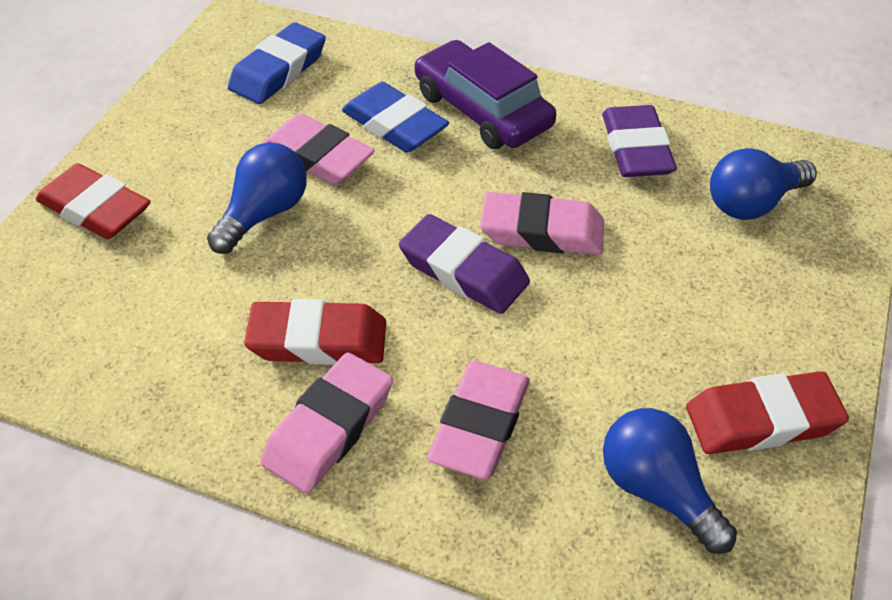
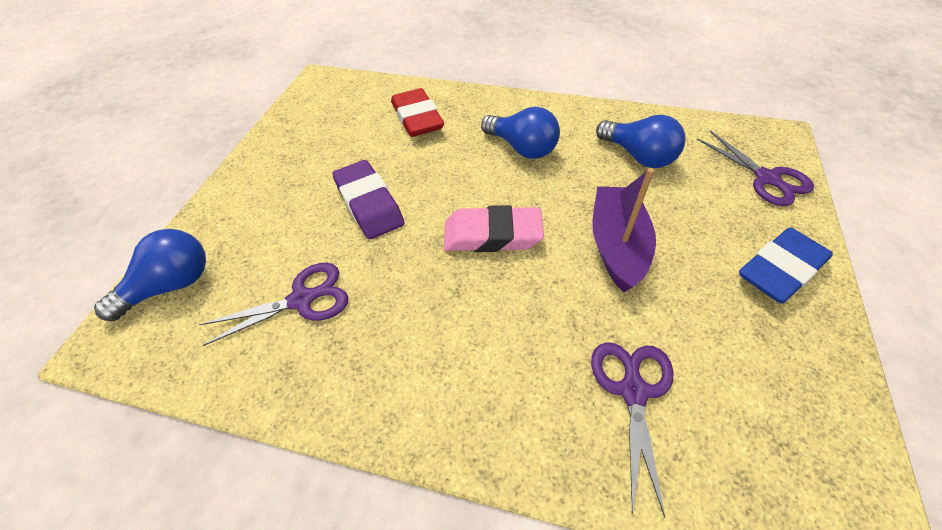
blue eraser: [228,22,326,104] [342,82,449,152] = 2 -> [739,228,833,304] = 1
pink eraser: [261,353,393,494] [262,113,375,185] [427,361,530,480] [480,192,604,255] = 4 -> [444,205,544,252] = 1
purple boat: none = 0 -> [592,168,656,292] = 1
purple car: [415,40,556,149] = 1 -> none = 0
purple eraser: [399,214,530,314] [602,105,677,177] = 2 -> [332,160,404,239] = 1
purple scissors: none = 0 -> [199,263,348,346] [591,342,674,518] [697,131,814,206] = 3
red eraser: [36,163,151,239] [244,299,386,365] [686,371,849,454] = 3 -> [391,88,444,137] = 1

